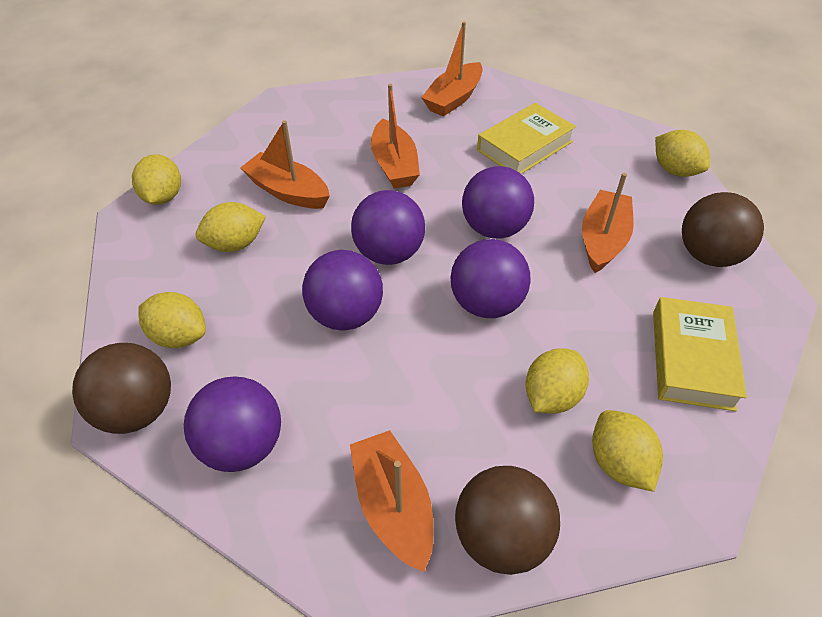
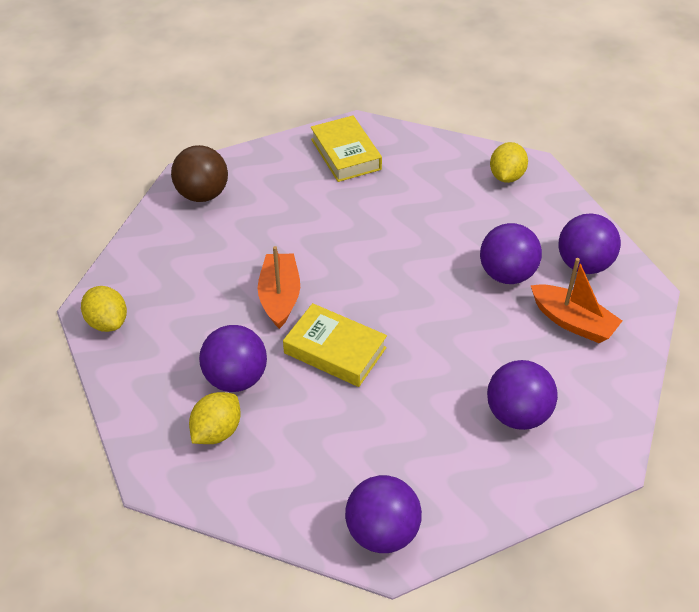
brown ball: [72,343,171,434] [455,466,560,575] [682,192,764,267] = 3 -> [171,145,228,202] = 1
orange boat: [241,120,330,209] [350,430,433,572] [371,84,420,188] [421,21,483,117] [582,173,634,273] = 5 -> [258,246,300,329] [531,258,622,343] = 2
yellow lemon: [132,154,181,205] [138,292,206,348] [196,202,266,252] [525,348,589,414] [592,410,663,492] [655,130,710,177] = 6 -> [81,286,127,332] [189,392,241,444] [490,142,528,183] = 3

